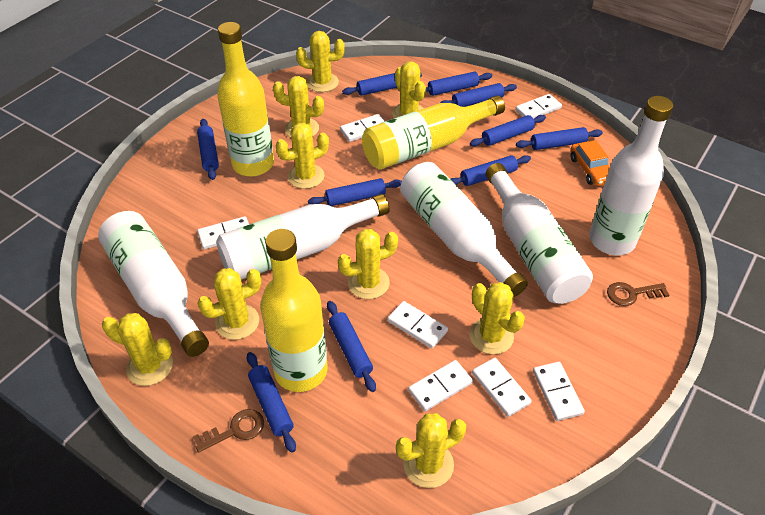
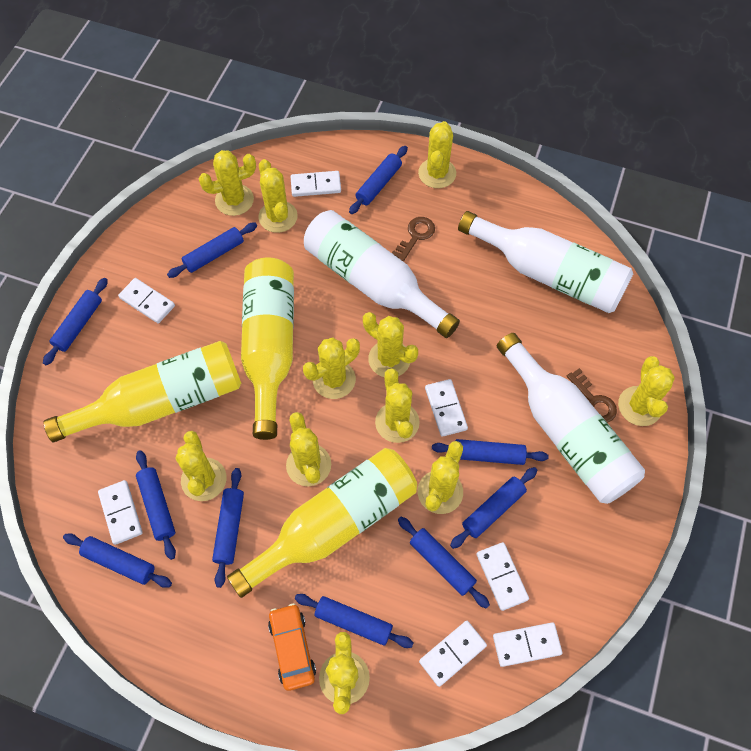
white bottle: [98,211,209,357] [216,194,389,280] [400,162,528,297] [486,163,593,304] [589,96,673,255] = 5 -> [304,210,460,338] [458,211,633,313] [497,333,645,504] = 3
yellow cactus: [102,313,173,386] [197,268,261,340] [273,76,324,137] [276,123,329,189] [296,31,345,92] [338,229,398,299] [392,61,426,118] [396,413,466,488] [469,282,525,354] = 9 -> [176,431,226,501] [199,150,256,216] [258,159,298,233] [286,412,331,486] [303,337,360,399] [319,632,370,714] [363,312,418,377] [375,368,419,443] [418,121,456,188] [418,441,463,514] [618,356,675,426] = 11

